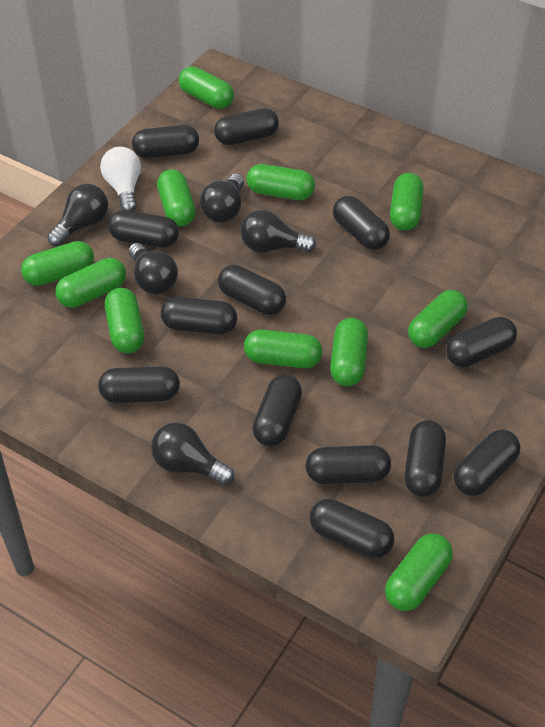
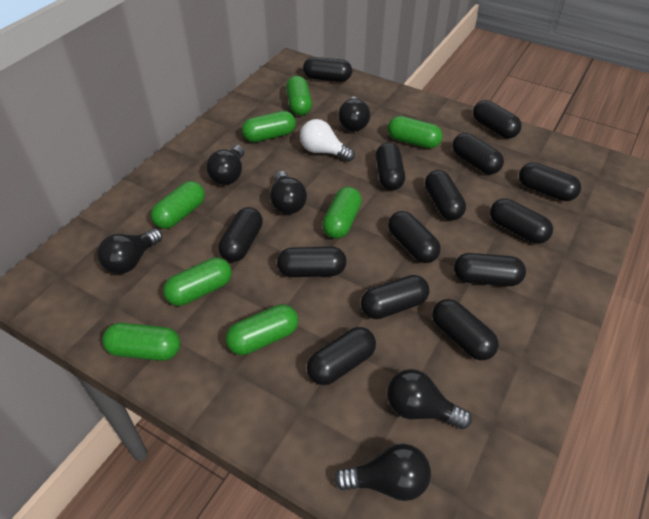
black capsule: [98,366,180,403] [108,210,179,247] [132,125,199,158] [161,297,237,334] [214,108,279,145] [218,265,286,315] [252,375,302,446] [305,445,391,484] [310,499,394,558] [333,196,390,250] [404,420,446,497] [446,317,517,367] [454,430,520,496] = 13 -> [219,207,263,262] [277,246,346,277] [303,57,352,82] [307,327,376,385] [361,275,429,319] [376,142,405,190] [388,211,441,263] [425,170,466,220] [432,299,499,360] [452,133,504,174] [454,253,526,286] [473,100,522,138] [490,199,553,244] [519,162,581,201] = 14
black light bulb: [47,184,108,246] [129,243,178,294] [151,422,234,485] [200,174,244,223] [241,210,316,253] = 5 -> [97,228,162,274] [206,145,244,185] [270,171,307,214] [334,444,431,501] [338,97,370,131] [387,369,472,429] = 6
green capsule: [21,241,94,286] [55,258,126,308] [105,288,144,353] [157,169,196,227] [179,66,234,109] [244,330,322,368] [246,164,315,200] [330,318,368,386] [385,534,453,611] [390,173,424,231] [408,290,468,348] = 11 -> [102,323,180,361] [151,181,205,229] [163,258,232,306] [226,304,298,355] [242,111,296,142] [286,76,312,116] [322,187,362,239] [388,116,442,149] = 8

